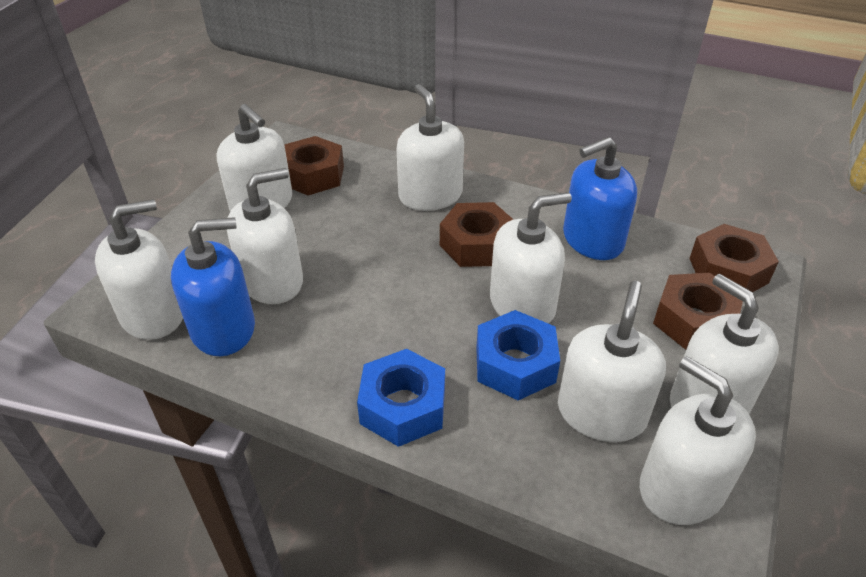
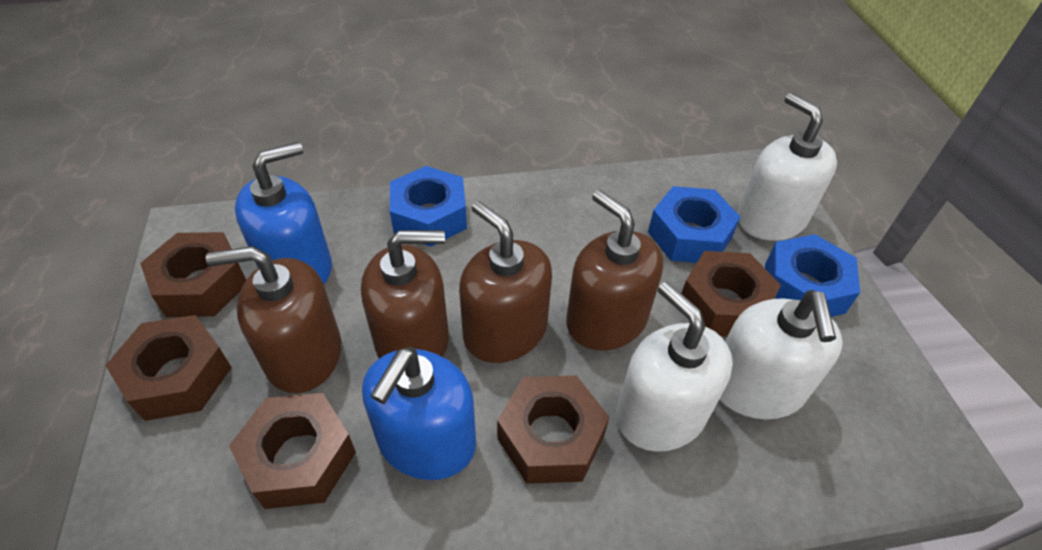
blue nut: [357,349,445,447] [476,310,560,400] = 2 -> [390,166,467,247] [648,186,740,263] [765,234,860,317] = 3
brown nut: [284,136,344,195] [440,202,514,267] [653,273,743,350] [689,224,779,292] = 4 -> [105,315,232,421] [140,232,246,317] [229,393,356,509] [497,376,609,484] [681,251,781,337] = 5
brown soap dispenser: none = 0 -> [206,246,341,393] [361,230,449,359] [459,201,552,363] [566,190,663,351] = 4
white soap dispenser: [95,199,183,340] [217,104,292,211] [227,168,303,304] [397,84,464,211] [490,192,572,324] [558,281,666,442] [640,356,756,525] [670,274,779,414] = 8 -> [616,282,733,452] [719,290,843,420] [737,93,837,241] = 3

